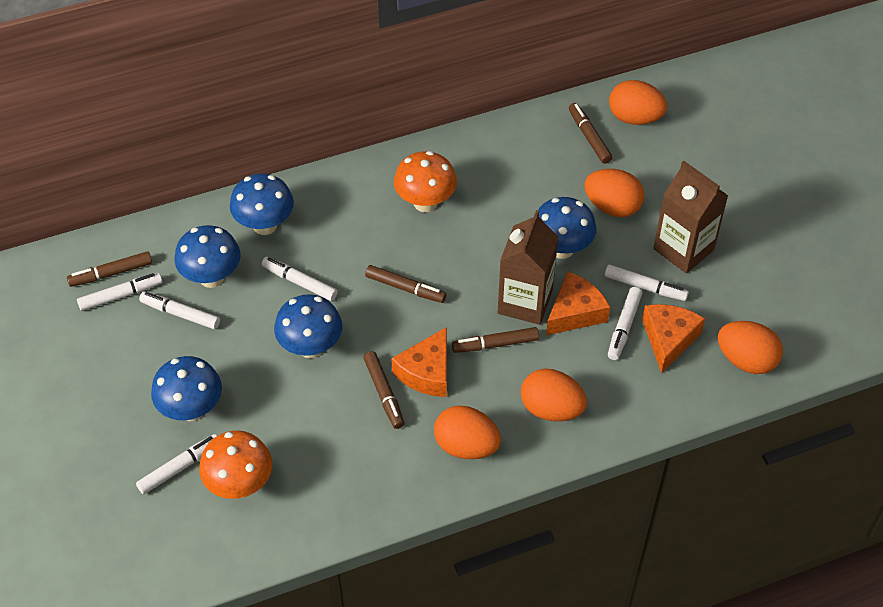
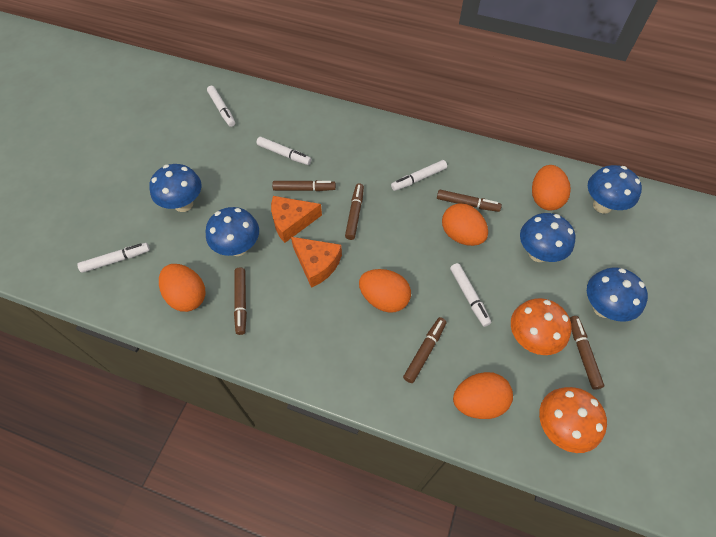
brown carton: [498,210,559,325] [653,161,728,273] = 2 -> none = 0
brown marker: [67,251,152,287] [363,351,404,429] [365,265,446,303] [452,327,539,353] [569,103,613,164] = 5 -> [234,268,247,335] [272,180,336,191] [345,183,364,240] [403,317,446,383] [437,190,502,212] [570,316,604,389] = 6
orange cheese: [391,327,447,397] [546,271,610,335] [642,304,705,373] = 3 -> [271,196,322,243] [291,237,342,288] = 2
white marker: [77,273,163,311] [136,434,217,494] [139,292,220,329] [262,257,338,301] [605,265,689,301] [608,287,642,360] = 6 -> [77,243,150,273] [207,86,235,127] [256,137,311,165] [391,160,447,191] [450,263,491,327] = 5

